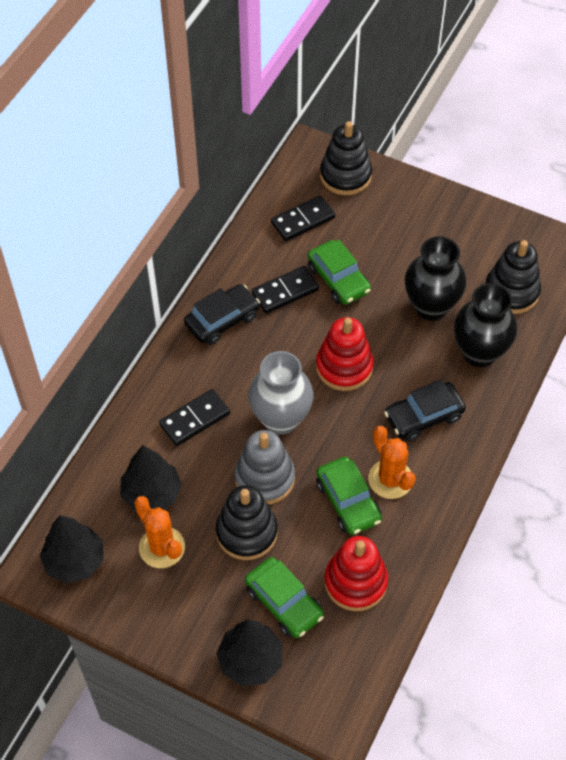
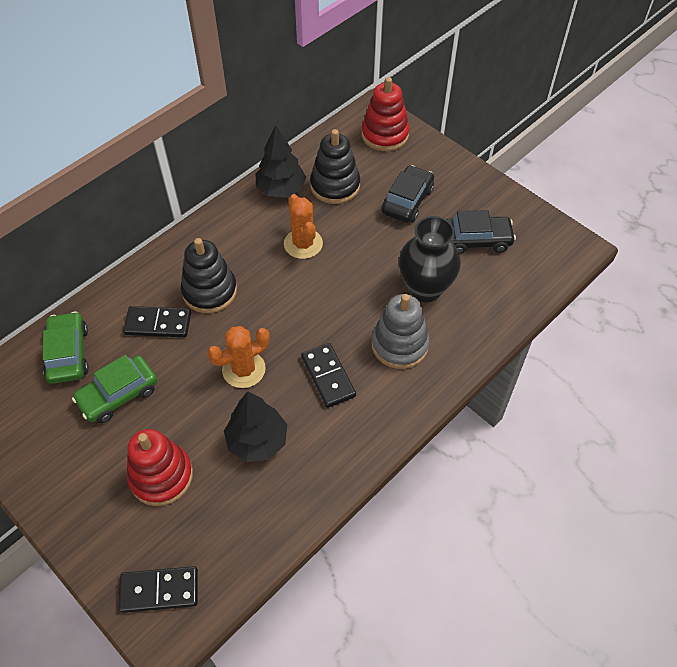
black stacking toy: [216,485,278,560] [320,121,372,195] [485,240,541,314] = 3 -> [181,238,237,313] [310,129,360,204] = 2
black tree: [40,515,103,583] [120,445,182,511] [216,619,283,686] = 3 -> [224,391,287,462] [256,125,306,198] = 2
black vase: [404,236,466,321] [454,283,517,367] = 2 -> [399,216,461,302] = 1
green car: [245,557,324,638] [307,240,371,305] [316,456,382,535] = 3 -> [43,311,89,384] [72,355,158,423] = 2
grey vase: [248,351,313,435] = 1 -> none = 0

